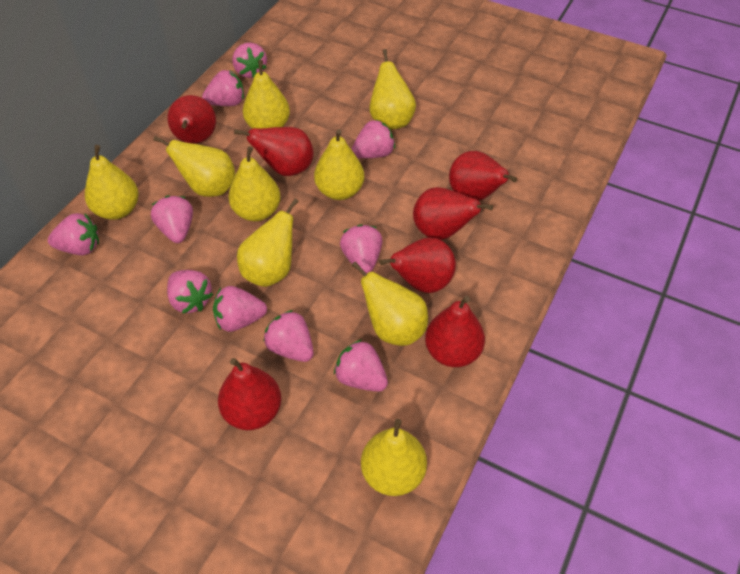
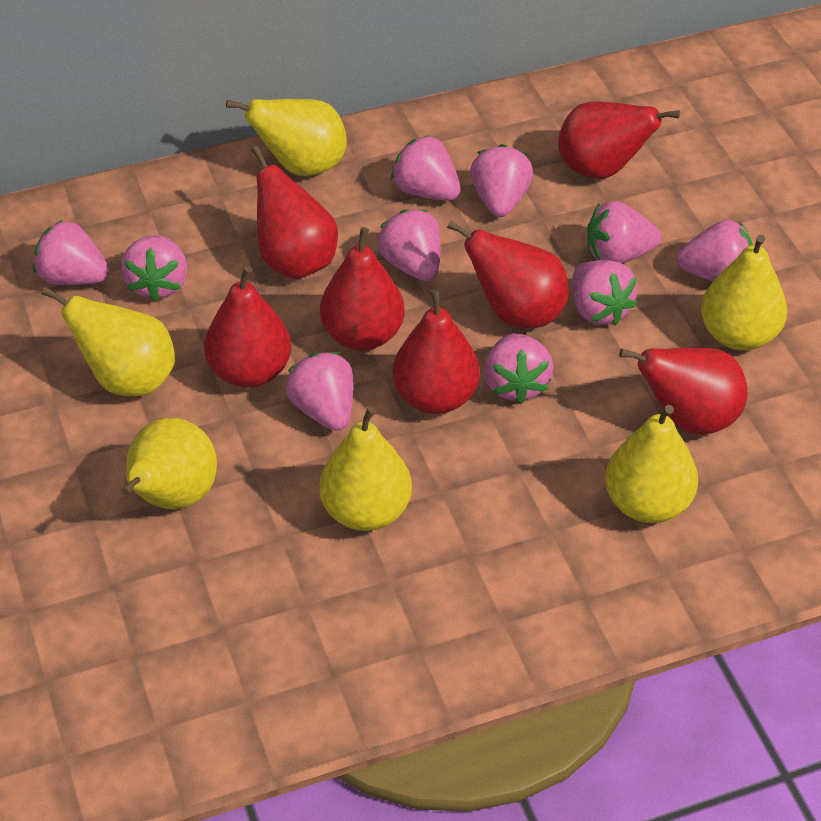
yellow pear: [85,145,139,220] [153,136,235,197] [228,147,281,221] [237,198,299,287] [243,60,290,129] [314,129,364,200] [352,261,428,346] [361,419,427,496] [369,49,416,130] = 9 -> [42,287,175,396] [121,418,217,509] [226,99,347,176] [319,406,412,531] [605,405,698,523] [701,235,787,351] = 6

